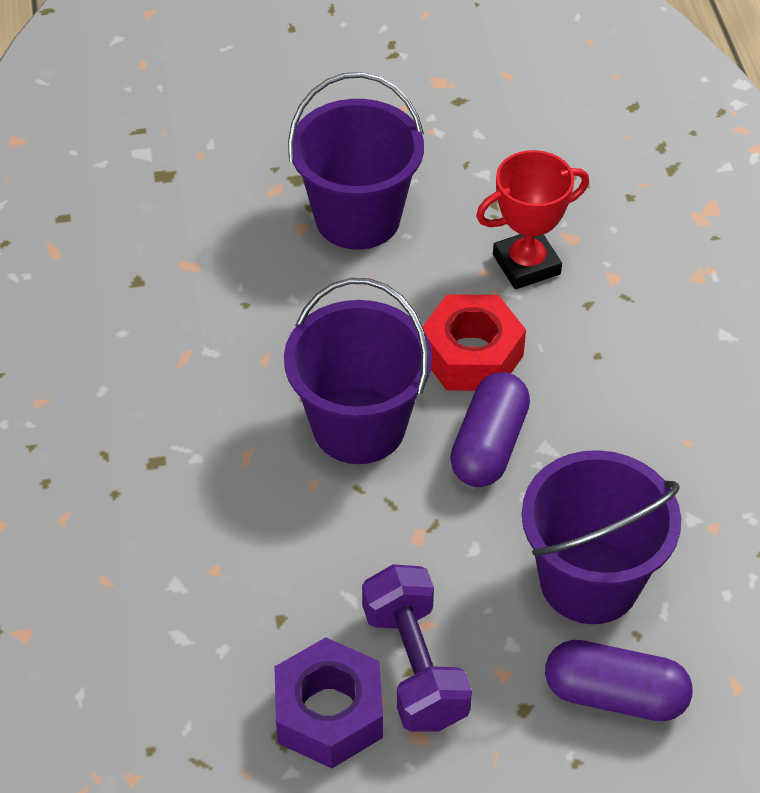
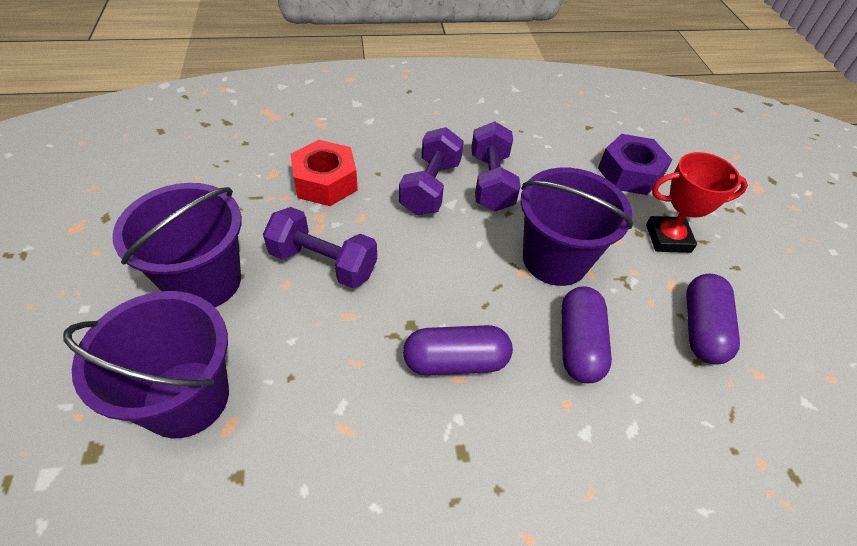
purple capsule: [450,372,530,487] [545,640,693,721] = 2 -> [403,325,513,376] [561,286,612,383] [686,274,740,364] = 3
purple dumbbell: [362,564,472,732] = 1 -> [263,207,377,288] [399,127,464,215] [471,121,521,211] = 3

